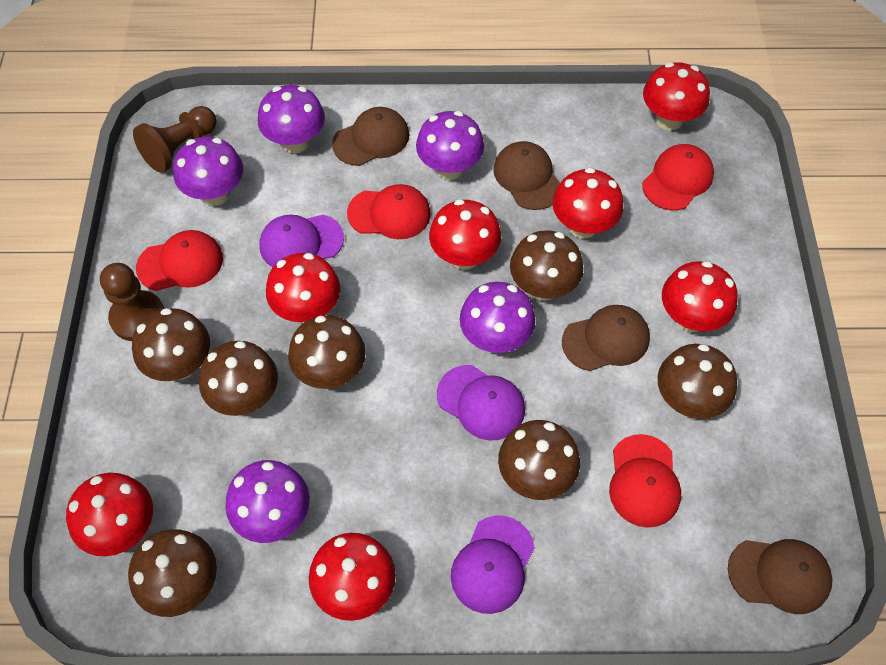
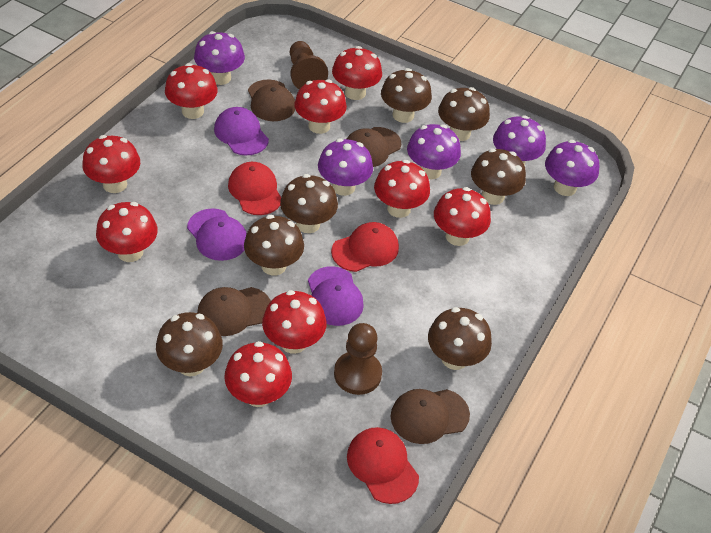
red cap: [136,230,223,291] [347,184,431,239] [609,434,681,528] [642,144,714,210] = 4 -> [228,162,281,215] [331,222,399,272] [347,427,419,504] = 3
red mushroom: [66,473,153,556] [266,253,340,323] [309,533,396,621] [429,199,501,270] [552,168,623,238] [643,62,710,130] [662,261,738,332] = 7 -> [82,135,140,193] [96,202,158,262] [165,63,218,119] [224,341,292,407] [262,290,326,354] [294,79,347,134] [332,46,382,100] [374,160,430,218] [434,187,491,246] = 9

